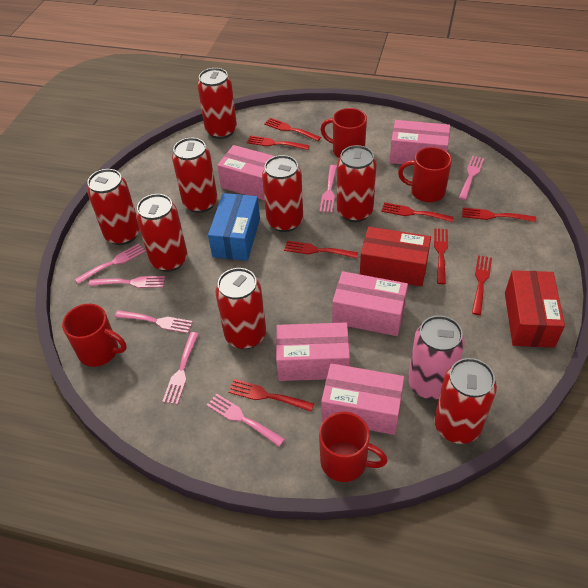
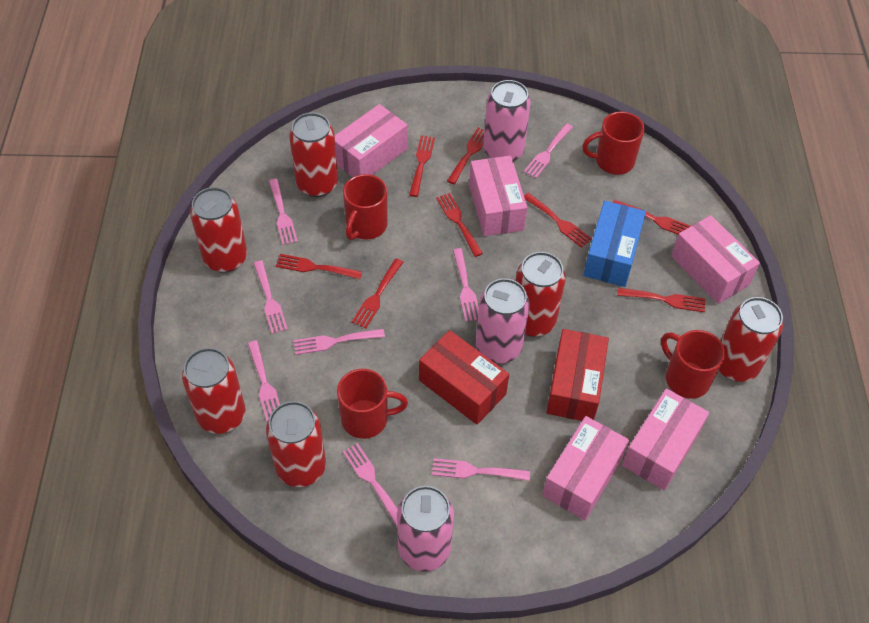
pink can: [408,315,465,399] = 1 -> [397,486,454,572] [476,278,530,363] [483,80,531,162] = 3
pink fork: [75,244,146,284] [88,276,165,288] [115,310,193,333] [162,332,199,405] [207,393,285,447] [320,165,337,213] [459,156,484,200] = 7 -> [248,340,280,422] [253,261,288,334] [269,179,298,245] [294,329,385,355] [342,443,398,526] [432,458,530,481] [453,248,479,322] [524,123,573,178] = 8
red can: [87,169,140,245] [136,194,187,272] [172,138,217,213] [197,68,237,139] [215,268,266,349] [262,155,303,232] [337,145,376,222] [434,358,497,444] = 8 -> [182,348,245,434] [190,187,247,273] [266,401,326,487] [289,113,338,197] [516,252,566,337] [719,297,783,382] = 6

